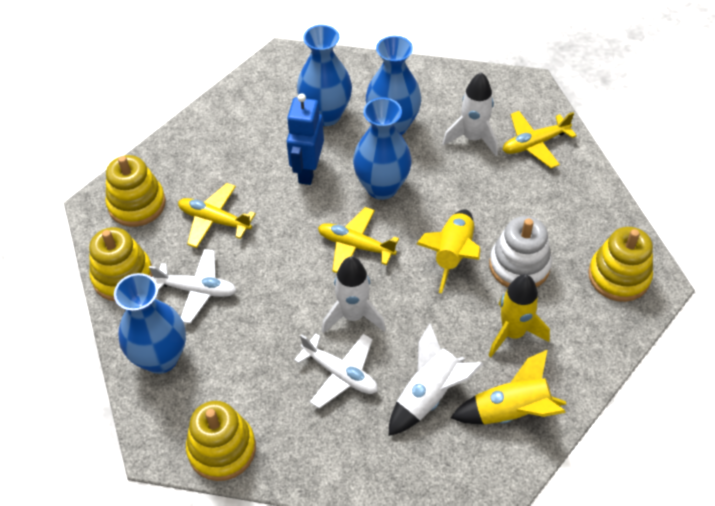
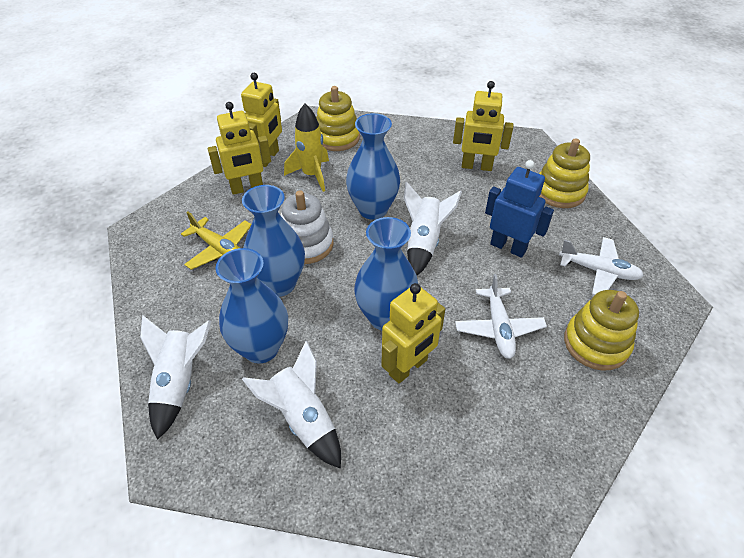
yellow plane: [178,183,256,248] [318,207,399,273] [503,111,577,168] = 3 -> [181,212,252,270] = 1
yellow robot: none = 0 -> [208,102,271,195] [241,73,282,167] [381,283,445,383] [453,81,513,171] = 4
yellow rocket: [416,209,481,293] [451,350,566,424] [488,274,550,357] = 3 -> [284,104,329,192] = 1
yellow stacking toy: [89,227,153,301] [105,155,166,227] [186,401,256,481] [588,227,653,302] = 4 -> [316,86,360,151] [539,138,590,208] [564,290,639,371] = 3

